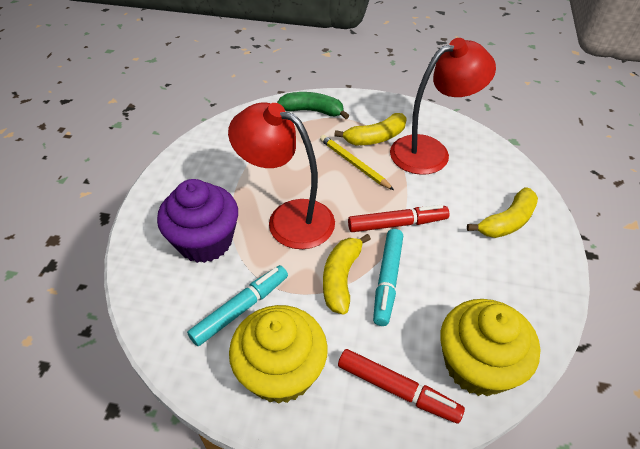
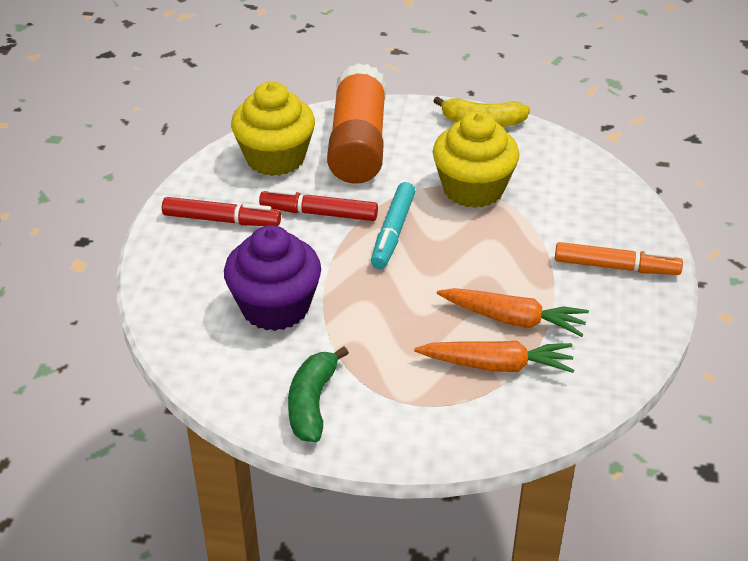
orange carrot: none = 0 -> [414,341,575,373] [437,288,589,337] = 2
orange glue stick: none = 0 -> [327,63,386,184] = 1
orange marker: none = 0 -> [555,242,683,275] = 1
red lamp: [228,102,335,249] [390,38,496,175] = 2 -> none = 0
turquoise marker: [187,265,288,346] [373,229,403,326] = 2 -> [371,182,415,269] = 1
yellow banana: [323,234,371,315] [334,113,407,145] [467,187,538,238] = 3 -> [433,96,530,127] = 1
yellow pencil: [320,135,394,190] = 1 -> none = 0

